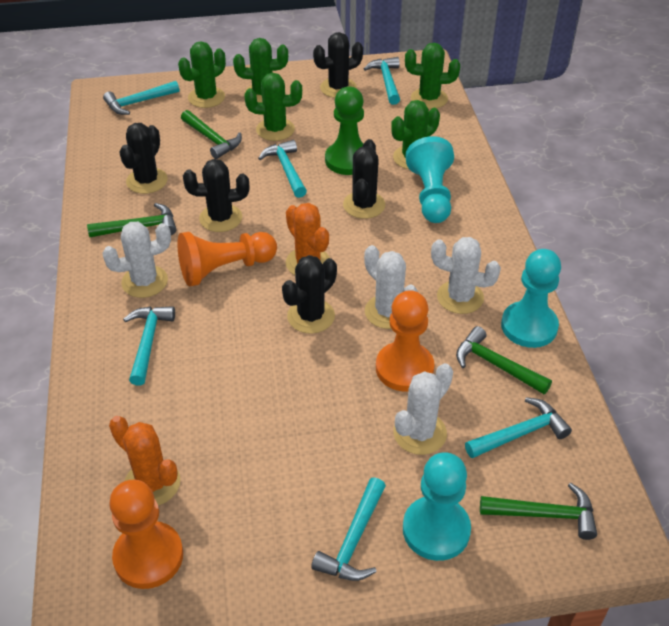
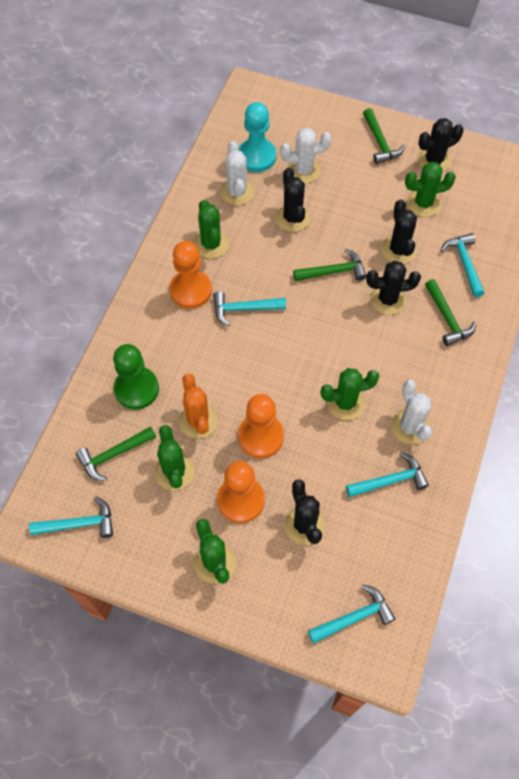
orange cactus: [109,416,180,506] [286,203,330,275] = 2 -> [179,374,218,439] = 1
turquoise hammer: [103,81,179,115] [123,306,175,385] [258,140,307,198] [311,477,386,581] [364,57,400,105] [465,397,572,458] = 6 -> [29,497,113,538] [213,291,286,326] [308,585,396,644] [346,452,429,497] [441,233,484,297] = 5
turquoise pawn: [403,452,471,561] [405,136,454,223] [501,249,561,348] = 3 -> [239,102,276,172] = 1
white cactus: [102,222,171,298] [364,245,418,329] [393,363,453,455] [431,237,501,314] = 4 -> [220,141,254,205] [280,128,332,183] [391,379,432,445] = 3

